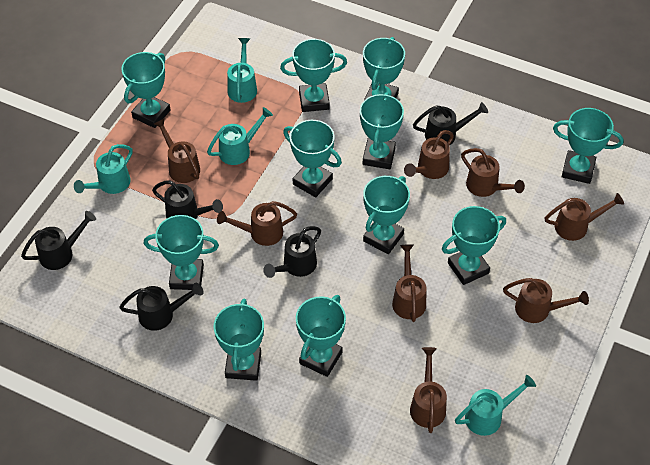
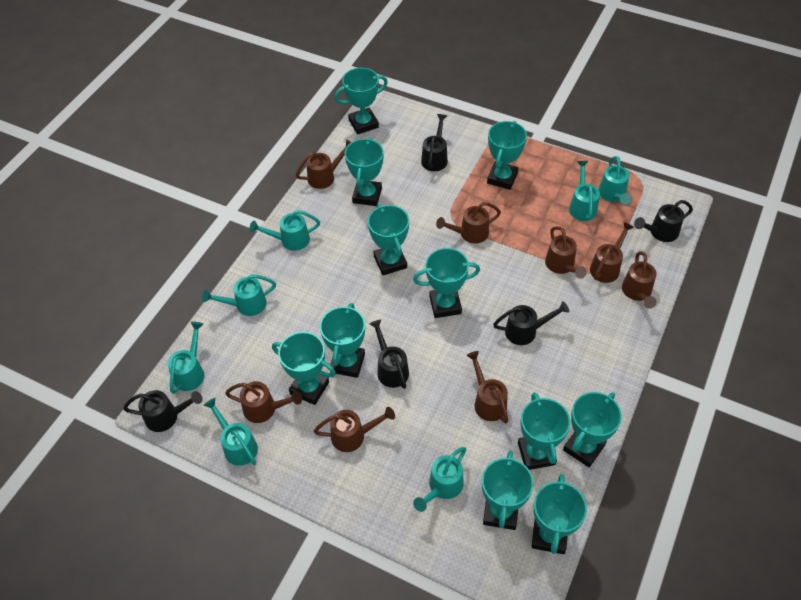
turquoise watering can: [74,144,133,194] [207,107,273,165] [227,38,257,103] [455,375,536,436] = 4 -> [167,322,204,394] [202,274,276,316] [203,398,258,466] [249,210,320,251] [413,447,466,512] [569,161,600,221] [599,156,632,205] = 7

